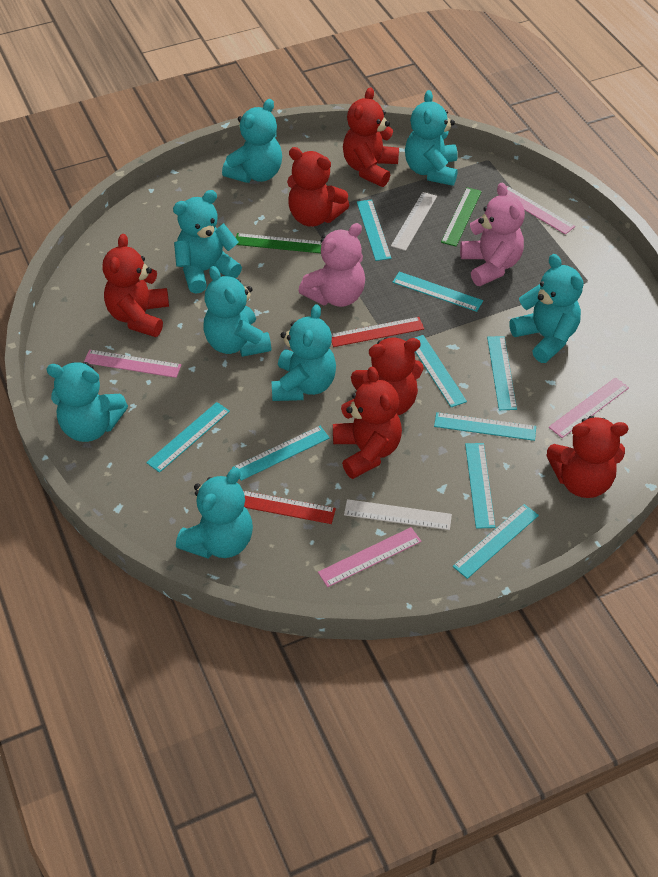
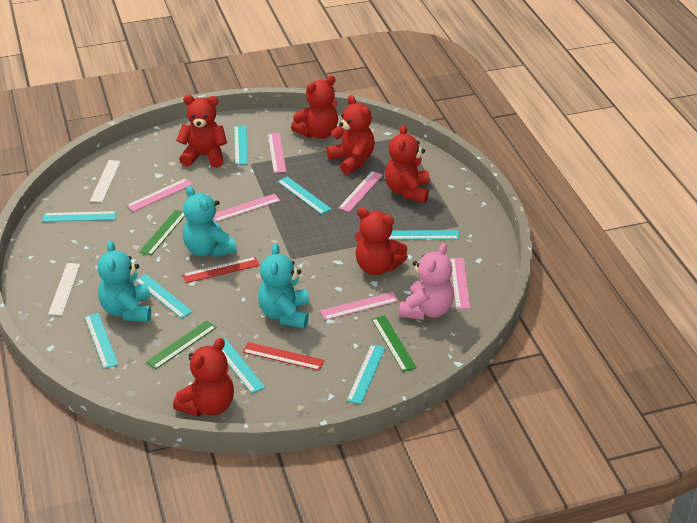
green ruler: [236,233,321,253] [441,187,482,246] = 2 -> [139,210,185,256] [146,321,217,369] [372,315,417,372] = 3
pink ruler: [84,350,181,378] [318,527,422,587] [497,186,575,235] [549,377,629,438] = 4 -> [126,178,193,212] [213,194,280,222] [268,133,286,173] [320,292,398,320] [339,171,383,212] [450,258,471,309] = 6
pink teddy bear: [298,223,365,307] [460,183,525,286] = 2 -> [399,243,454,320] = 1
turquoise ruler: [146,402,230,473] [232,426,330,481] [357,199,392,261] [392,272,483,312] [415,335,467,407] [434,412,536,441] [453,504,539,579] [465,443,495,529] [487,336,517,410] = 9 -> [42,211,116,222] [84,313,119,369] [135,274,193,319] [213,338,265,393] [234,126,248,165] [278,176,331,214] [347,344,386,404] [388,230,460,240] = 8
turquoise teddy bear: [47,362,128,442] [173,190,242,294] [176,467,253,559] [204,266,271,357] [222,99,282,183] [271,304,336,401] [405,90,458,186] [509,254,584,363] = 8 -> [97,241,151,322] [183,186,237,258] [258,244,309,328] = 3

